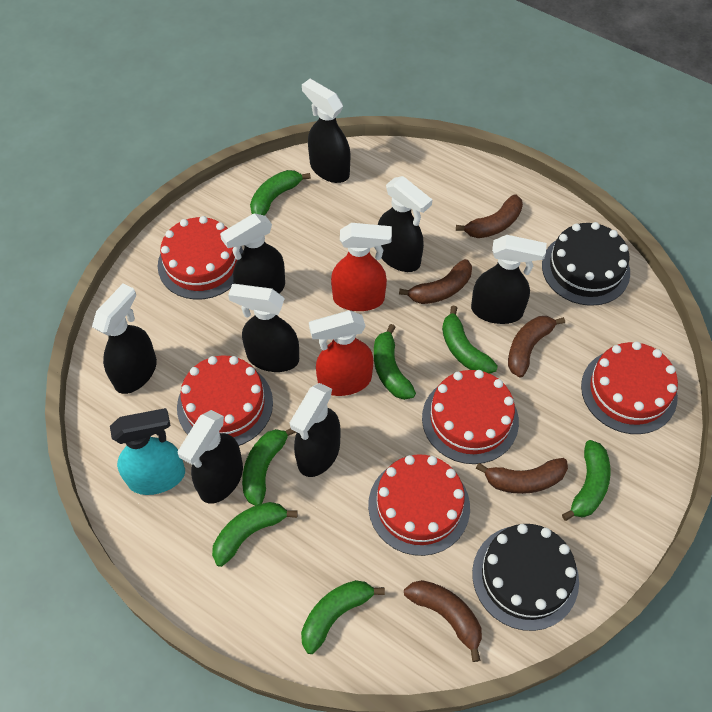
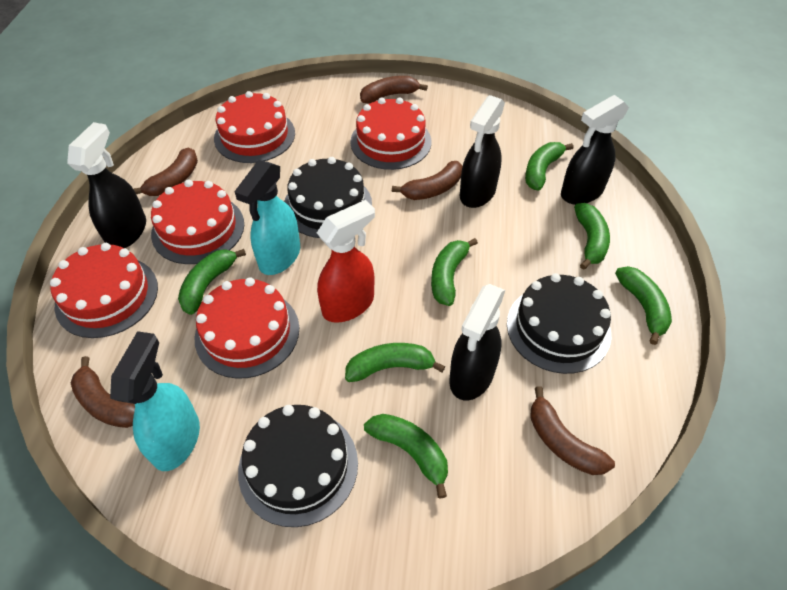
black cake: [472,524,579,631] [542,222,630,306] = 2 -> [238,405,358,527] [284,157,372,238] [507,273,611,374] = 3
black spray bottle: [92,283,157,394] [177,410,243,504] [220,213,285,294] [228,284,299,372] [290,383,341,477] [302,79,350,183] [378,176,432,272] [471,235,547,324] = 8 -> [67,122,146,248] [449,284,505,401] [460,95,505,208] [561,95,629,205] = 4
red spray bottle: [309,310,373,396] [331,223,392,311] = 2 -> [317,200,375,323] = 1
turquoise spray bottle: [110,408,185,495] = 1 -> [110,331,200,471] [234,160,300,275] = 2

